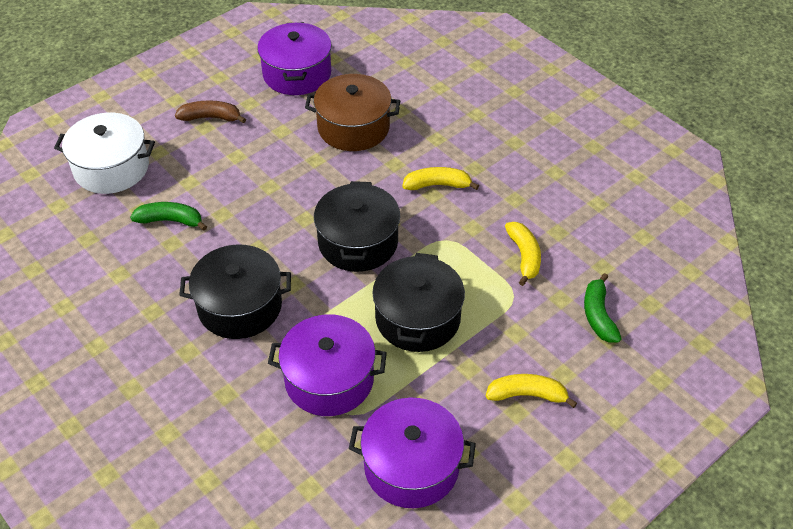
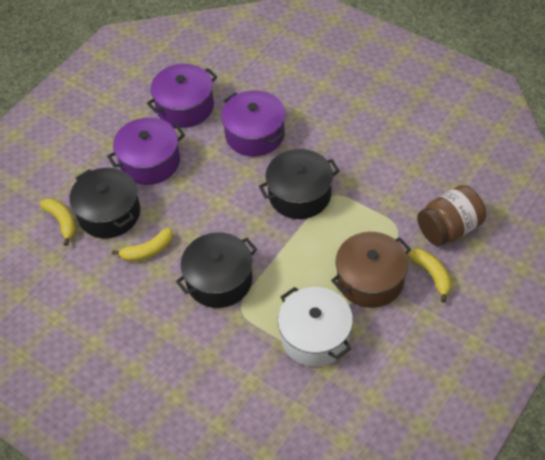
brown banana: [175,100,246,123] = 1 -> none = 0
brown jar: none = 0 -> [417,185,486,246] = 1
green banana: [130,202,207,231] [584,273,622,343] = 2 -> none = 0

